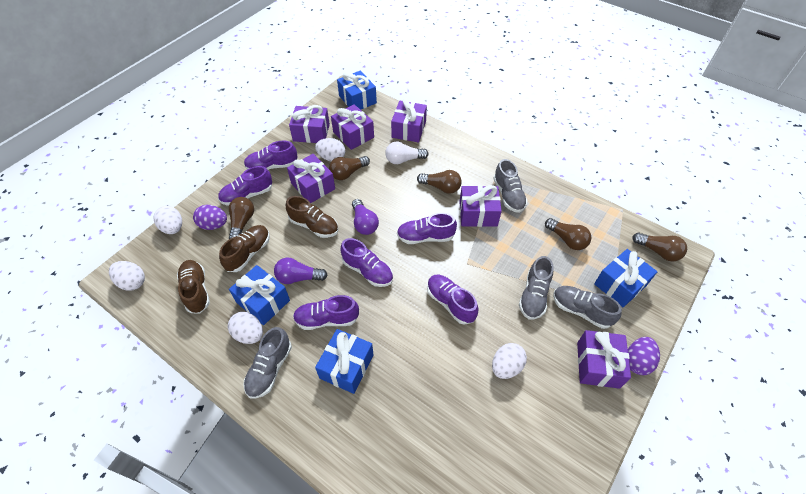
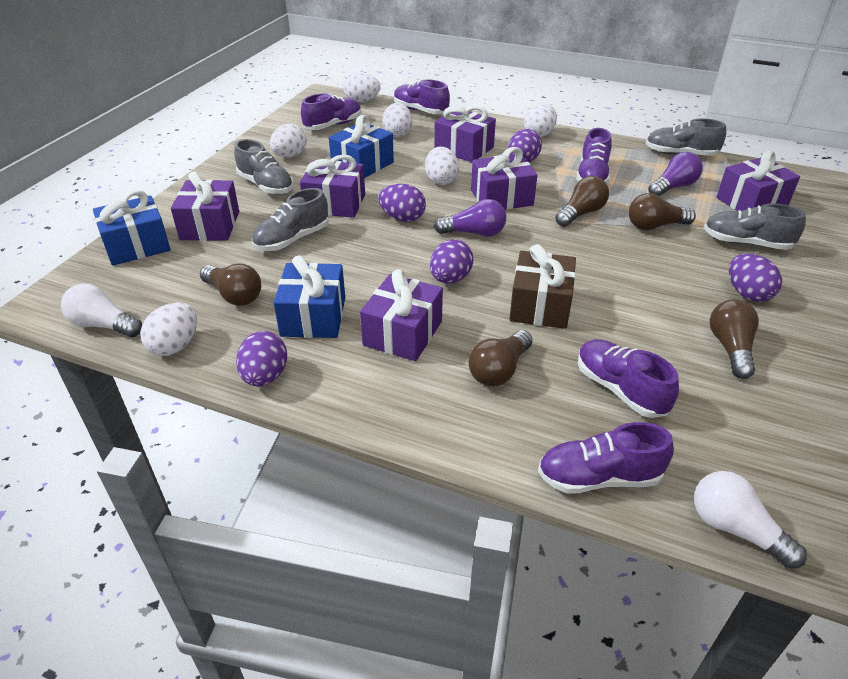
blue gift: [229,265,290,325] [315,329,374,394] [337,71,377,110] [594,249,657,307] = 4 -> [93,190,171,266] [273,255,345,338] [329,115,394,178] = 3
brown gift: none = 0 -> [509,244,576,329] = 1
brown shoe: [177,260,210,313] [219,225,270,272] [286,196,338,238] = 3 -> none = 0
purple egg: [193,205,227,230] [628,337,660,375] = 2 -> [236,331,287,386] [378,184,426,222] [430,239,474,284] [508,129,542,162] [729,253,782,302] = 5
purple shoe: [218,166,272,206] [244,140,298,170] [293,295,359,330] [341,238,393,287] [397,213,457,244] [427,275,479,325] = 6 -> [301,93,361,130] [394,80,450,114] [538,422,674,494] [576,128,612,184] [578,339,679,418] = 5
white egg: [109,261,145,291] [153,206,182,234] [228,312,263,344] [315,138,345,161] [492,343,527,379] = 5 -> [140,303,197,356] [270,124,307,158] [344,73,380,102] [382,103,412,137] [425,147,459,185] [524,104,557,138] = 6
white light bulb: [385,142,429,164] = 1 -> [61,283,142,337] [694,471,807,569] = 2

